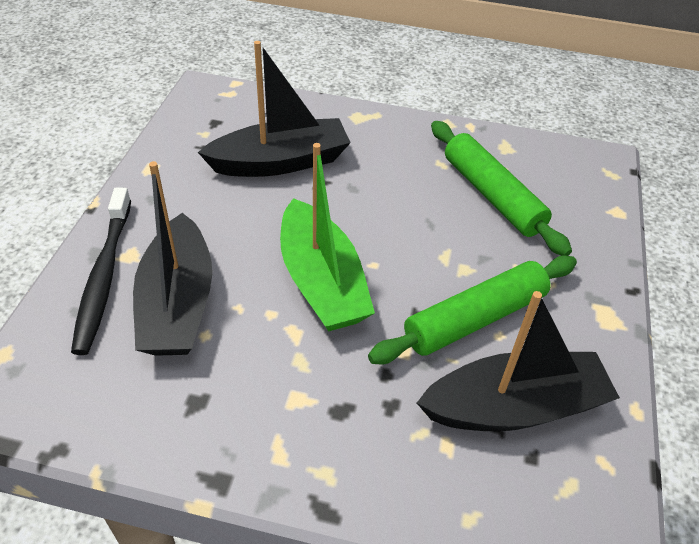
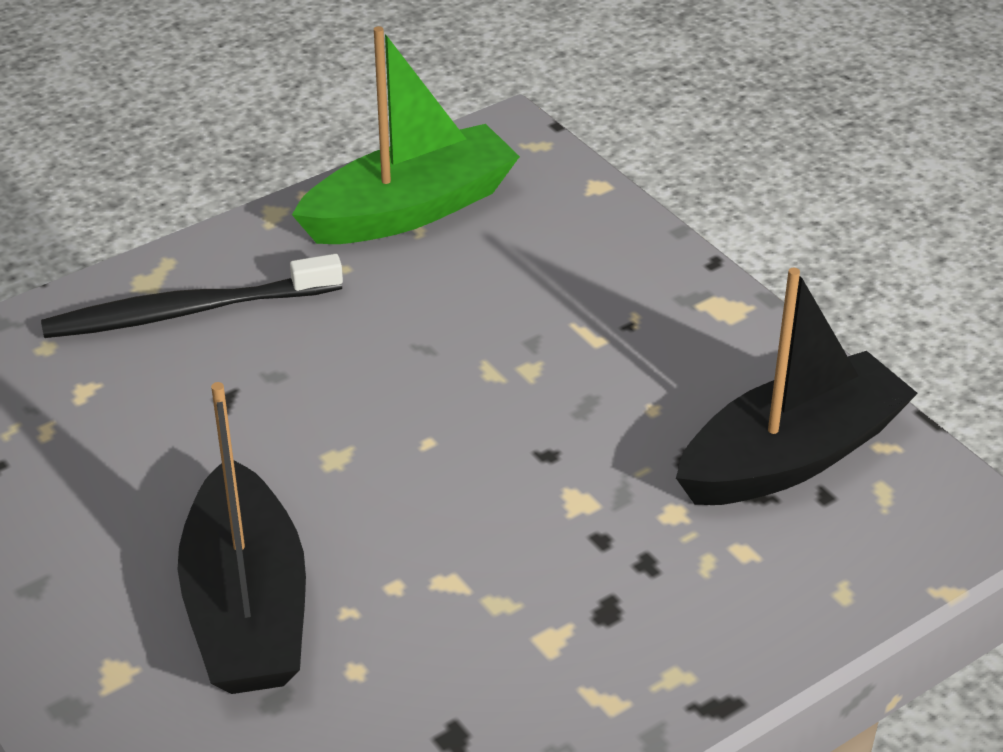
black boat: [133,161,212,356] [198,41,351,177] [417,291,620,431] = 3 -> [178,382,306,694] [676,268,918,505] = 2
green rolling pin: [368,255,577,364] [431,121,572,256] = 2 -> none = 0

